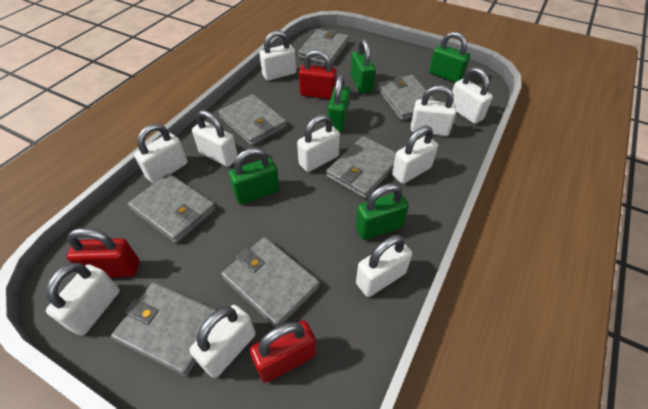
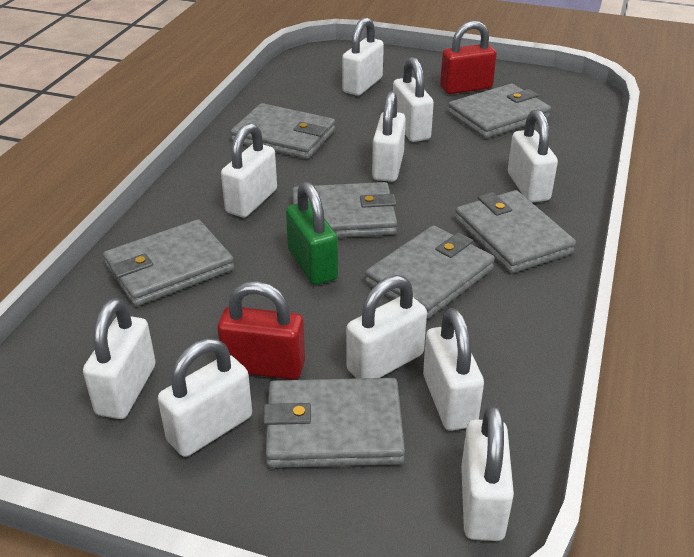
green padlock: [229,148,280,205] [328,74,350,133] [351,39,375,94] [355,183,409,240] [429,32,470,83] = 5 -> [286,182,338,285] = 1
red padlock: [67,228,139,277] [250,320,316,383] [299,50,337,99] = 3 -> [217,281,305,380] [440,21,497,94] = 2

